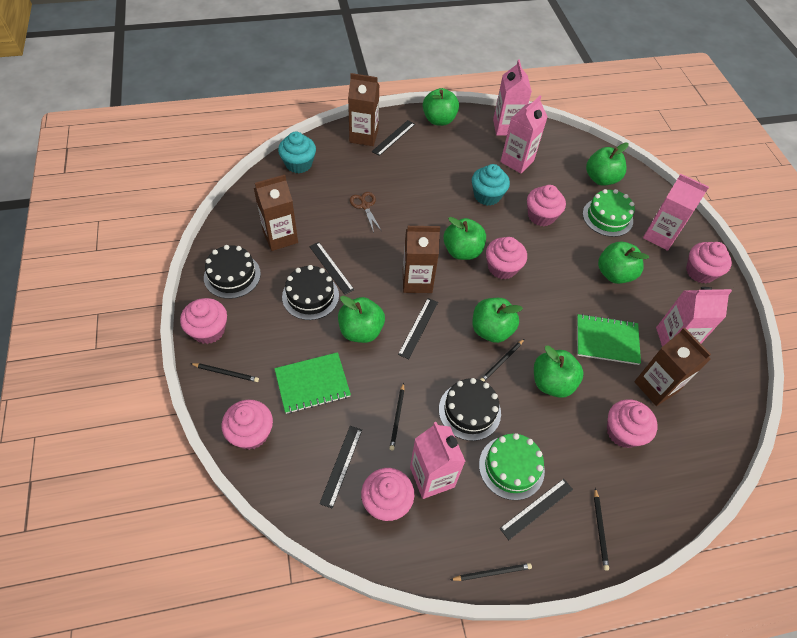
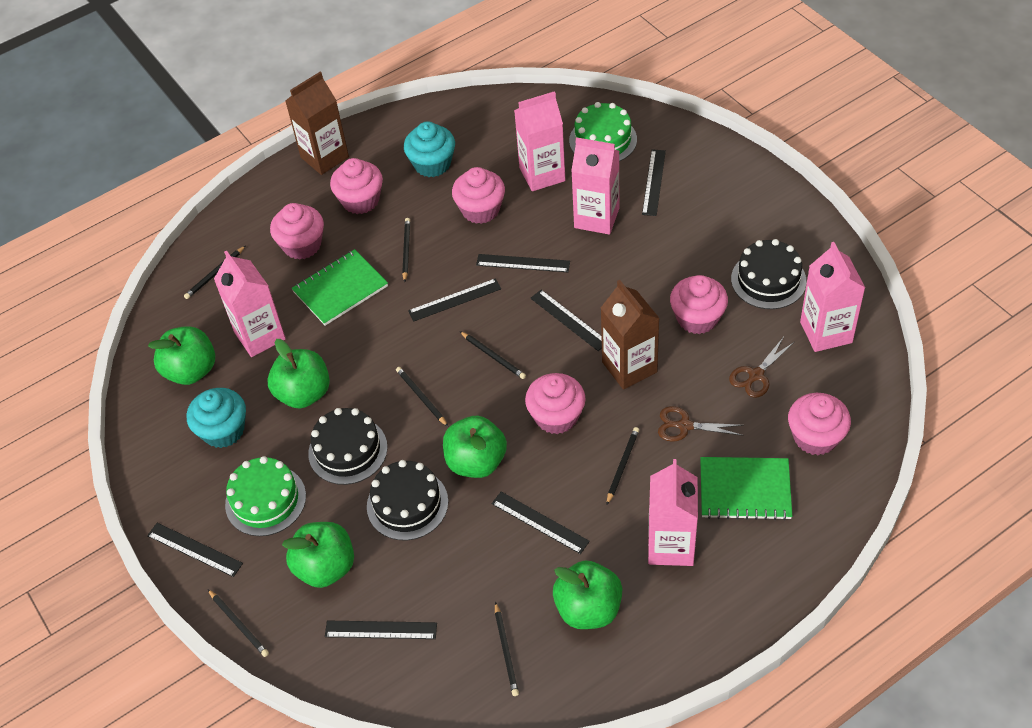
black pencil: [190,363,259,382] [389,382,405,450] [450,563,532,581] [480,339,524,381] [594,488,609,570] = 5 -> [184,246,245,299] [208,589,269,657] [396,367,448,426] [402,218,410,282] [460,331,526,379] [495,602,519,696] [607,427,639,505] = 7
black ruler: [309,242,354,295] [319,426,362,509] [372,120,415,156] [398,298,438,359] [499,479,573,540] = 5 -> [147,523,243,577] [325,621,437,639] [408,278,501,322] [476,254,570,272] [492,492,590,554] [530,290,602,351] [642,149,666,216] = 7
brown carton: [254,175,298,251] [348,73,380,146] [403,226,440,293] [634,327,711,406] = 4 -> [286,72,349,175] [601,280,660,389] = 2
brown scissors: [350,192,381,233] = 1 -> [658,406,743,442] [729,337,794,398] = 2
green apple: [338,296,385,343] [423,88,459,126] [443,217,486,260] [472,298,523,343] [534,346,584,398] [586,142,629,186] [598,242,649,284] = 7 -> [148,326,215,385] [267,339,330,409] [282,522,354,588] [443,416,507,478] [553,561,622,629] = 5
pink cupcake: [180,298,227,344] [222,399,273,450] [361,468,414,521] [486,237,527,279] [527,185,566,226] [607,399,658,448] [686,242,732,283] = 7 -> [270,203,324,260] [330,158,383,214] [452,167,505,224] [525,373,586,434] [670,275,728,334] [788,393,851,455] = 6

